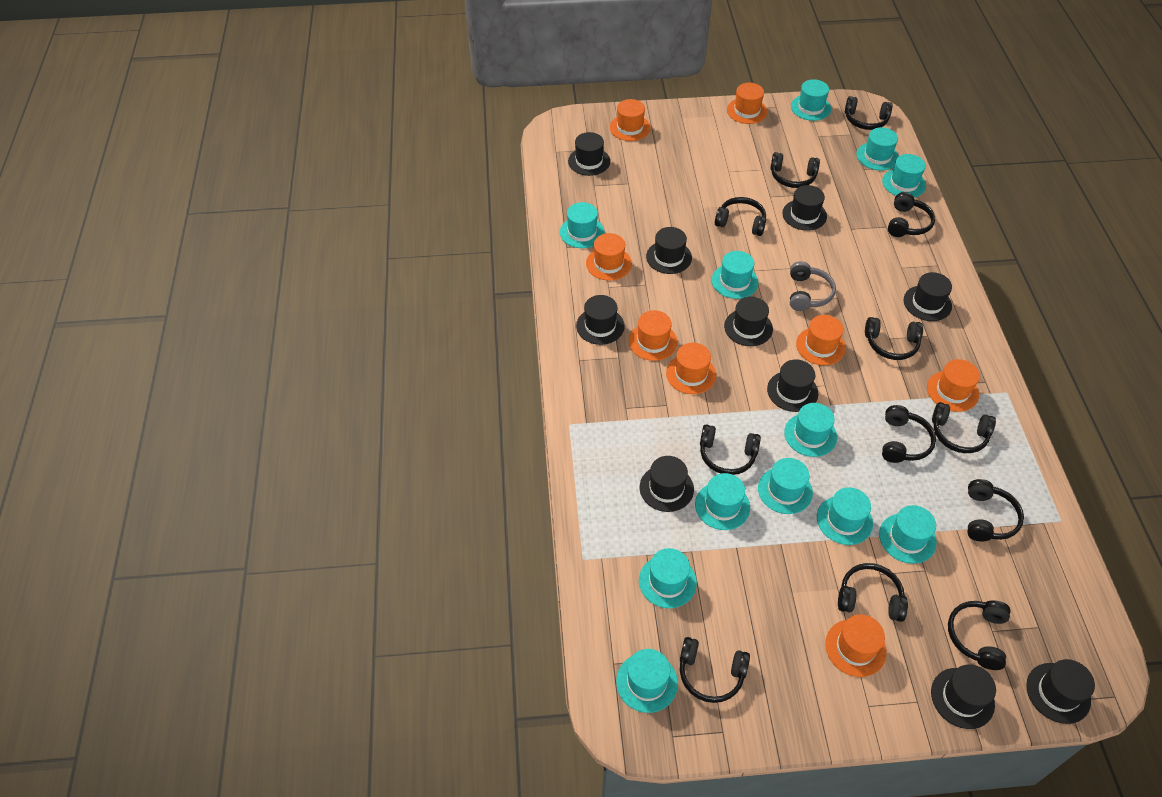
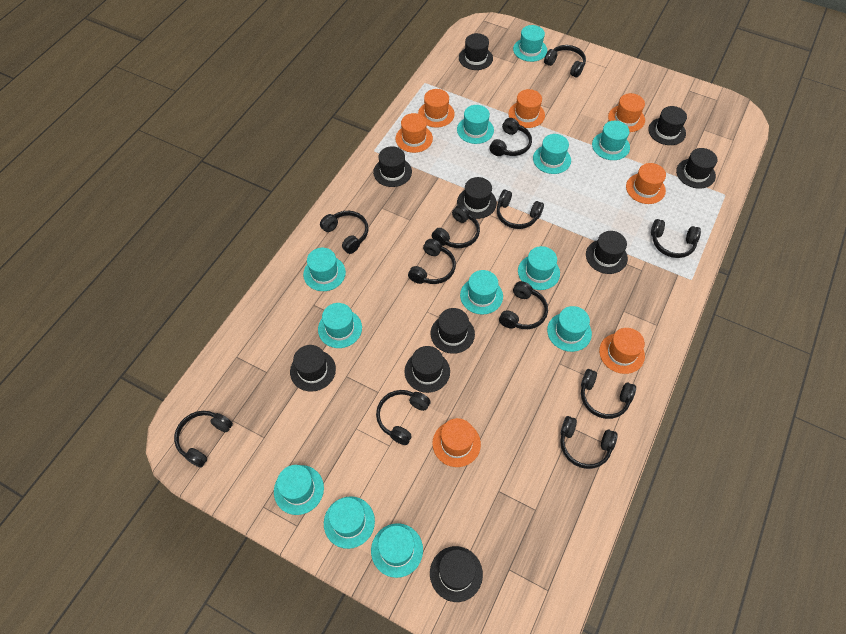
grey headphones: [790,261,836,311] = 1 -> none = 0
orange hat: [586,233,632,281] [610,99,651,141] [629,310,678,361] [666,343,716,394] [727,83,767,124] [796,315,846,365] [825,614,887,677] [927,359,980,412] = 8 -> [395,113,433,153] [418,89,455,127] [432,418,481,467] [508,89,545,128] [599,328,645,374] [608,93,645,132] [626,163,666,204] = 7

